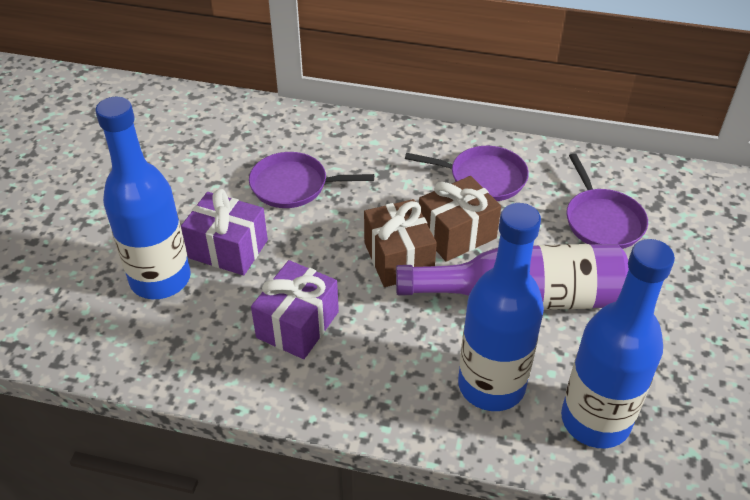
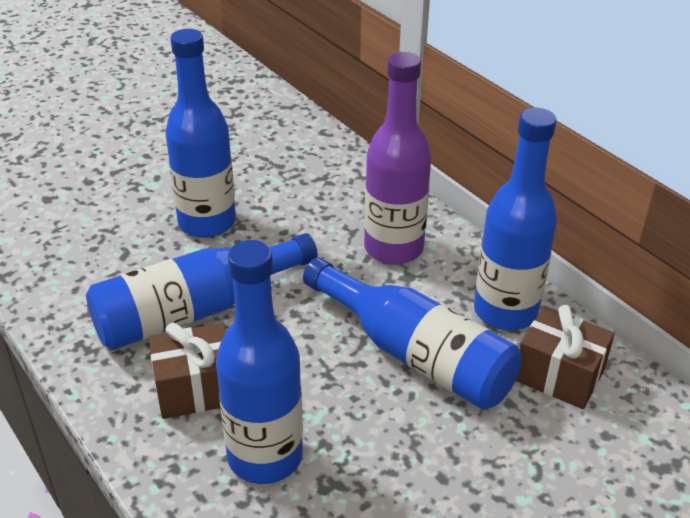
blue bottle: [95,97,191,299] [458,203,544,411] [561,239,675,448] = 3 -> [86,233,318,350] [165,29,236,238] [216,240,303,484] [303,258,522,410] [474,108,557,330] = 5
purple gift: [181,189,268,275] [251,260,339,359] = 2 -> none = 0
purple pan: [249,152,374,208] [405,146,529,201] [566,153,648,249] = 3 -> none = 0

